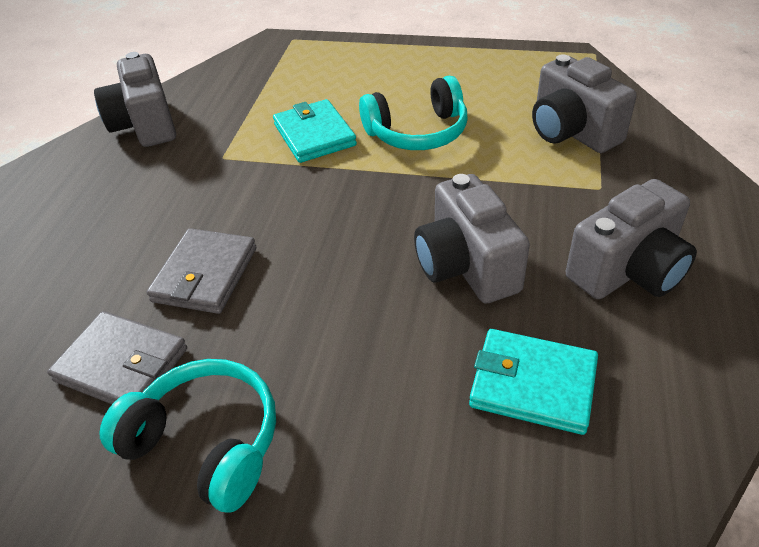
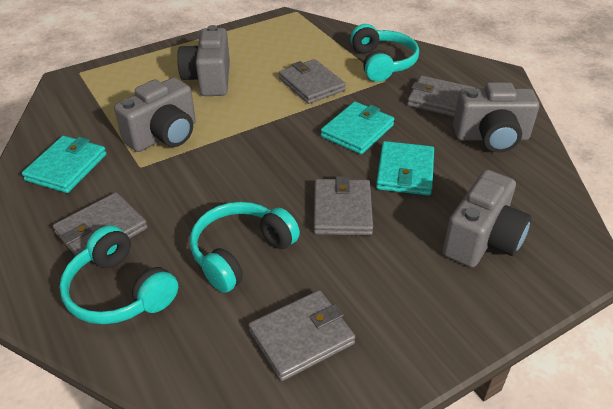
grey wallet: [47,311,187,404] [147,228,256,314] = 2 -> [53,192,148,256] [248,290,356,381] [279,59,346,104] [314,176,373,235] [407,76,475,117] = 5
turquoise headphones: [99,359,276,513] [359,75,468,150] = 2 -> [59,225,178,324] [190,202,300,293] [350,24,419,82] = 3
turquoise wallet: [273,99,357,163] [469,329,598,435] = 2 -> [22,136,107,193] [321,102,394,154] [376,141,434,196] = 3

